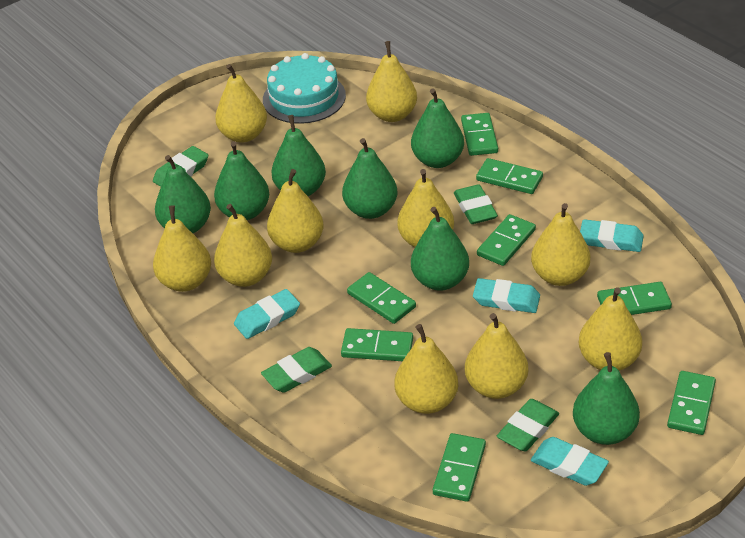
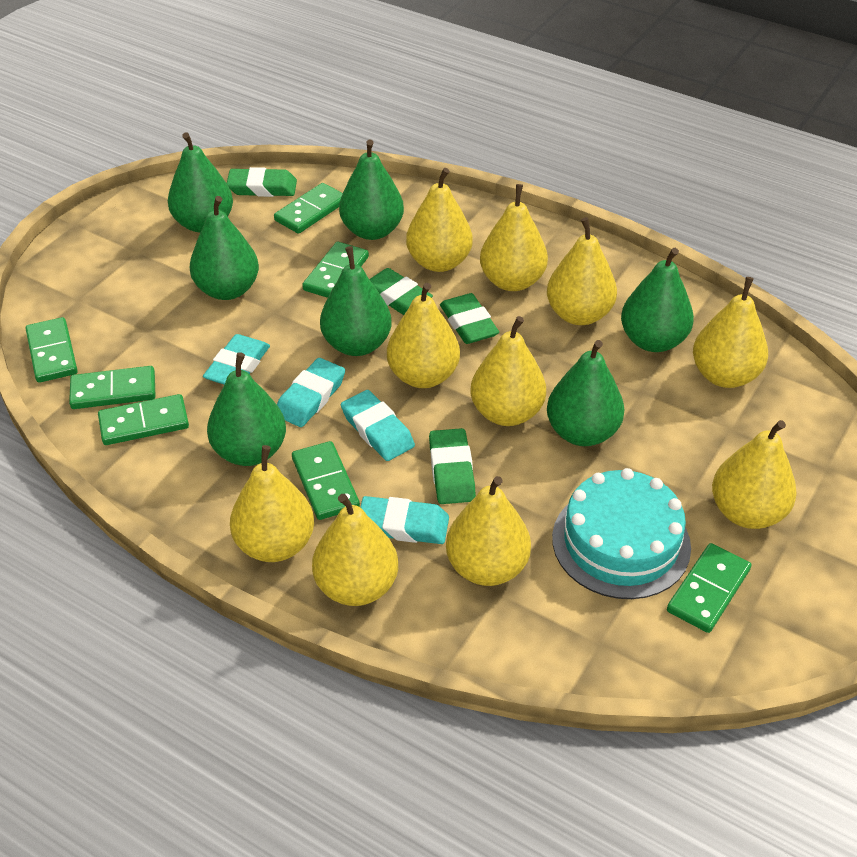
green domino: [341,328,413,361] [347,272,416,324] [433,433,486,502] [461,113,498,156] [476,158,543,194] [477,214,536,266] [597,282,672,315] [667,371,716,435] = 8 -> [26,317,78,383] [69,366,155,409] [98,394,189,445] [274,183,343,234] [292,441,360,520] [302,242,369,298] [667,543,751,633] = 7

